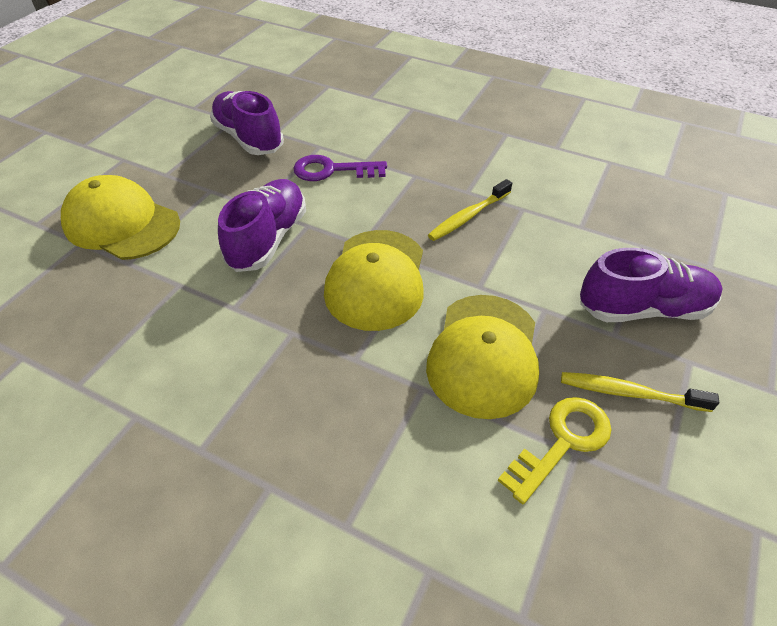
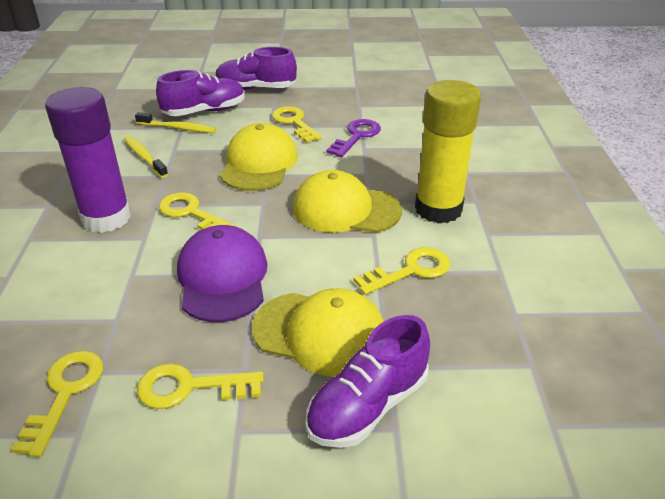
purple cap: none = 0 -> [177,225,267,322] = 1
purple glue stick: none = 0 -> [45,87,131,233] = 1
yellow glue stick: none = 0 -> [415,80,481,223] = 1
yellow key: [498,397,611,504] = 1 -> [11,351,103,457] [137,363,264,409] [159,192,235,230] [272,106,322,143] [353,247,450,295] = 5

